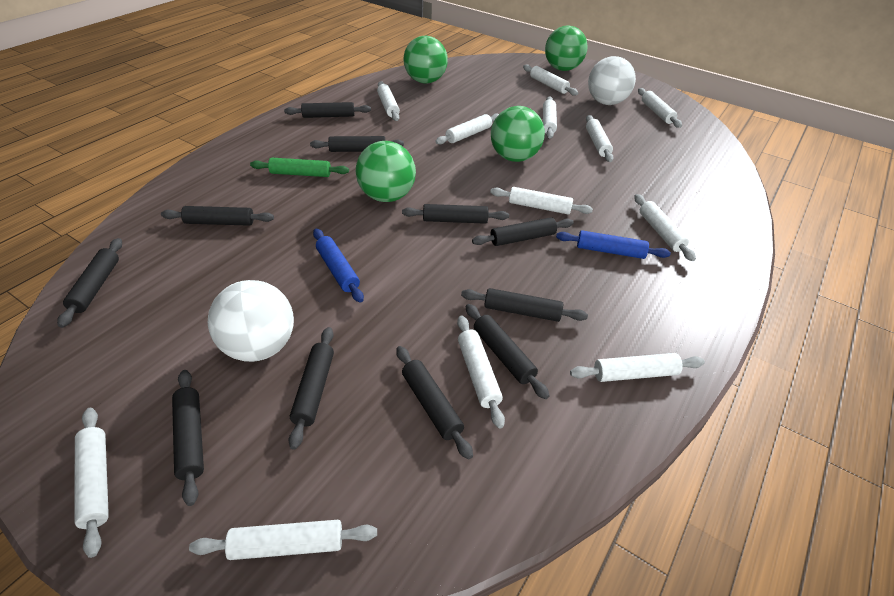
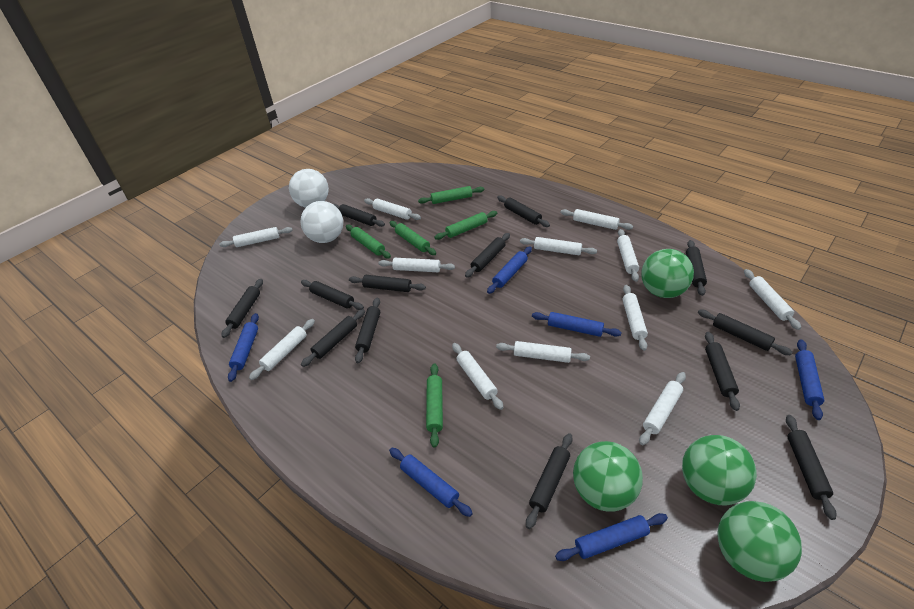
black rolling pin: [57,238,122,328] [161,206,274,226] [172,370,204,506] [284,102,371,118] [288,327,334,450] [310,136,404,152] [396,346,473,460] [402,204,509,224] [461,288,588,322] [466,304,550,399] [472,217,574,246] = 11 -> [222,279,263,338] [301,280,364,310] [301,309,365,367] [333,204,385,227] [349,275,426,292] [355,298,380,363] [465,233,510,278] [497,196,550,227] [526,433,573,529] [686,240,707,296] [698,310,792,355] [705,332,740,411] [786,415,837,520] = 13
blue rolling pin: [313,229,364,303] [556,230,671,259] = 2 -> [228,313,259,382] [389,448,473,517] [487,246,532,294] [532,312,622,337] [555,513,668,561] [795,339,825,420] = 6
green rolling pin: [250,158,349,177] = 1 -> [346,225,391,258] [390,221,436,255] [418,186,484,204] [426,363,443,448] [434,211,497,240] = 5

